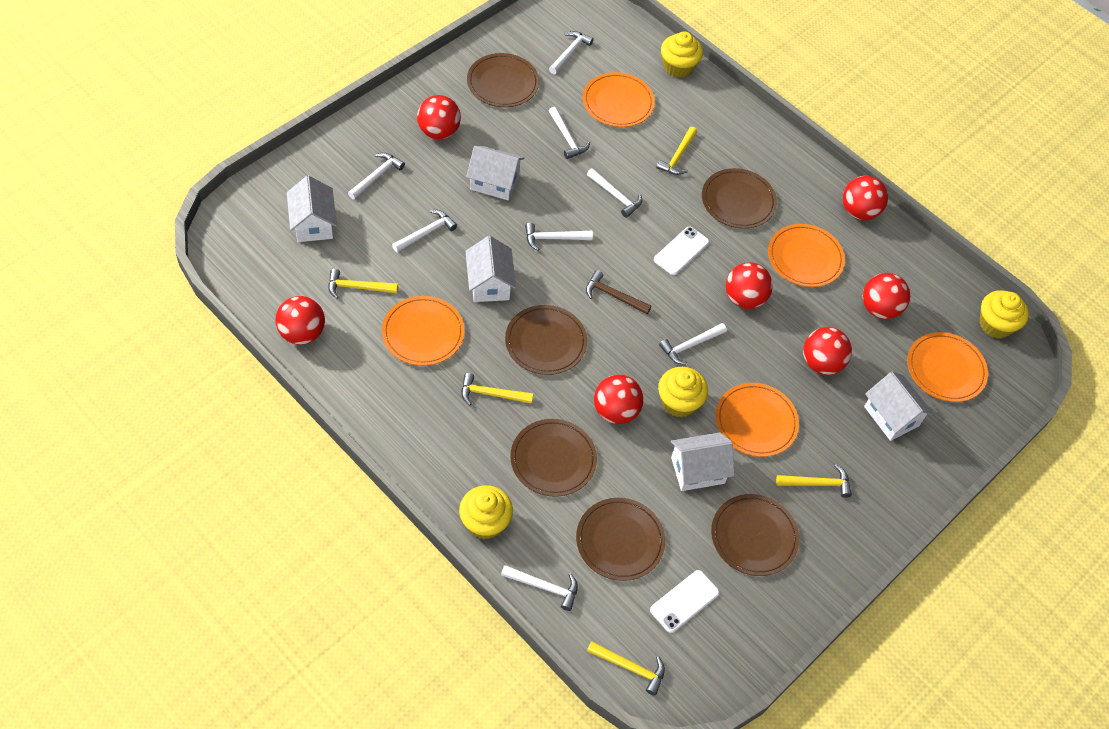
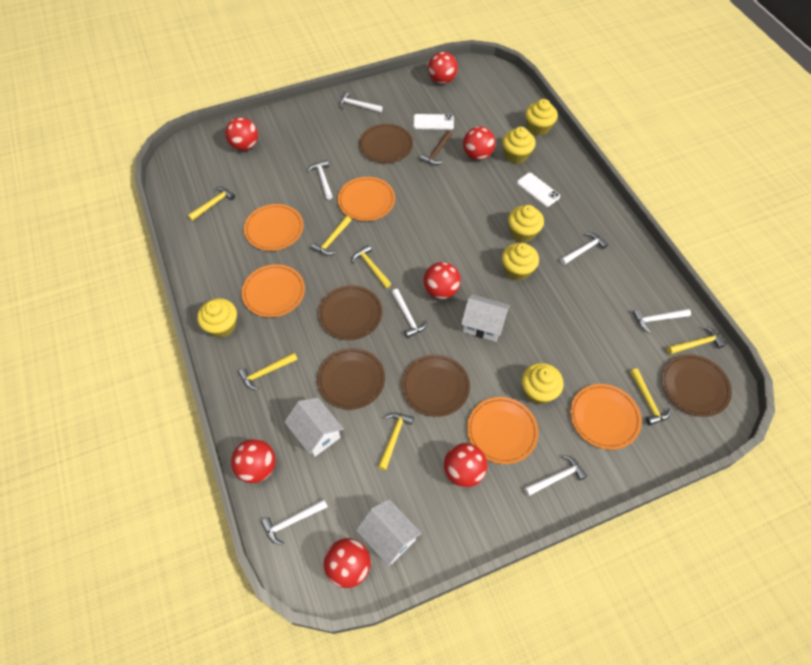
brown plate: [467,53,539,107] [505,305,587,375] [510,419,597,497] [576,498,665,581] [702,168,777,229] [711,494,799,576] = 6 -> [317,348,385,410] [318,285,382,340] [359,124,413,163] [402,354,470,417] [661,354,732,417] = 5
white hammer: [348,153,405,200] [392,210,457,252] [501,565,578,611] [525,223,593,251] [549,31,594,74] [549,106,590,159] [587,168,642,218] [659,323,727,365] = 8 -> [261,499,328,545] [307,160,333,200] [339,92,383,113] [391,289,428,338] [524,455,587,496] [560,232,608,265] [633,309,691,332] = 7
white house: [287,176,337,242] [465,236,516,302] [466,145,524,201] [671,432,735,491] [864,372,933,441] = 5 -> [284,398,344,457] [356,499,421,566] [461,294,510,342] = 3
yellow cupcake: [459,485,513,539] [658,367,708,418] [661,32,703,78] [979,290,1029,339] = 4 -> [197,298,237,338] [502,127,536,164] [502,243,539,281] [508,205,544,242] [522,363,564,404] [525,99,558,136] = 6
yellow hammer: [328,269,398,299] [462,373,533,405] [587,641,665,696] [656,127,697,175] [776,465,852,498] = 5 -> [188,187,235,221] [239,353,298,390] [311,216,351,255] [352,245,391,288] [378,412,414,471] [630,368,671,426] [667,326,726,354] = 7

